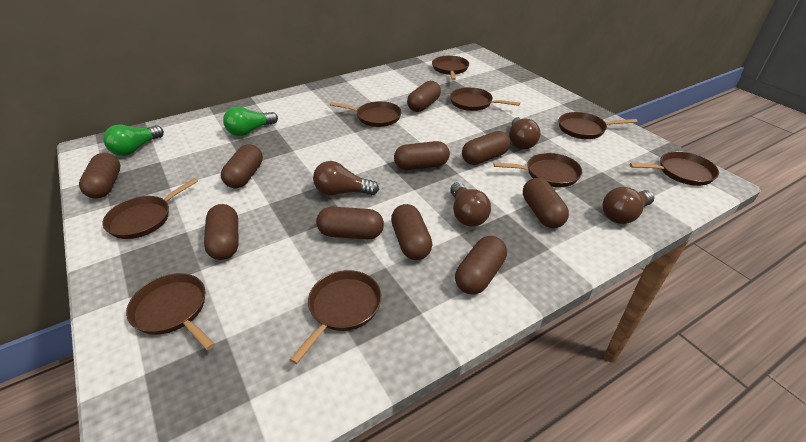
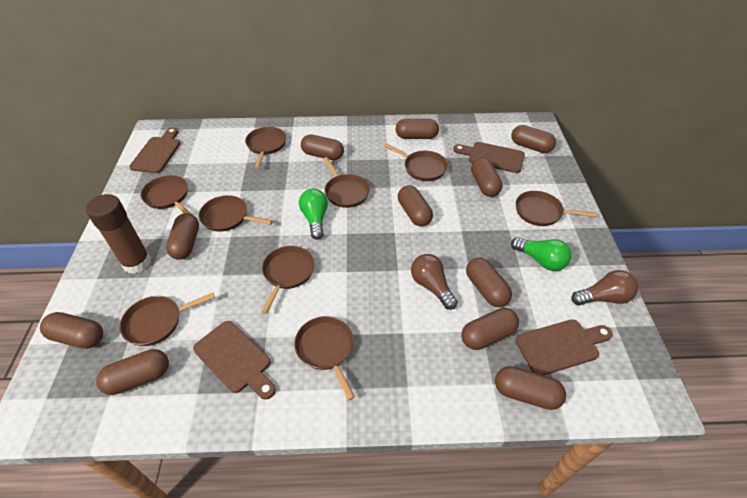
brown capsule: [79,153,121,199] [204,204,238,260] [221,144,263,188] [316,207,384,239] [391,204,432,260] [394,141,450,170] [407,81,441,112] [455,236,507,295] [462,131,510,165] [523,178,569,228] = 10 -> [40,312,103,349] [96,349,169,395] [166,213,199,260] [301,134,344,160] [396,119,439,139] [398,185,433,226] [461,308,519,350] [466,258,512,307] [471,158,502,197] [495,366,566,410] [511,125,556,153] = 11
brown cutting board: none = 0 -> [129,127,181,173] [193,321,276,400] [453,142,525,173] [515,319,613,375] = 4
brown glue stick: none = 0 -> [86,194,151,274] = 1
brown light bulb: [313,161,379,195] [450,182,491,227] [509,117,541,149] [603,187,654,224] = 4 -> [411,254,458,310] [571,270,638,306] = 2

